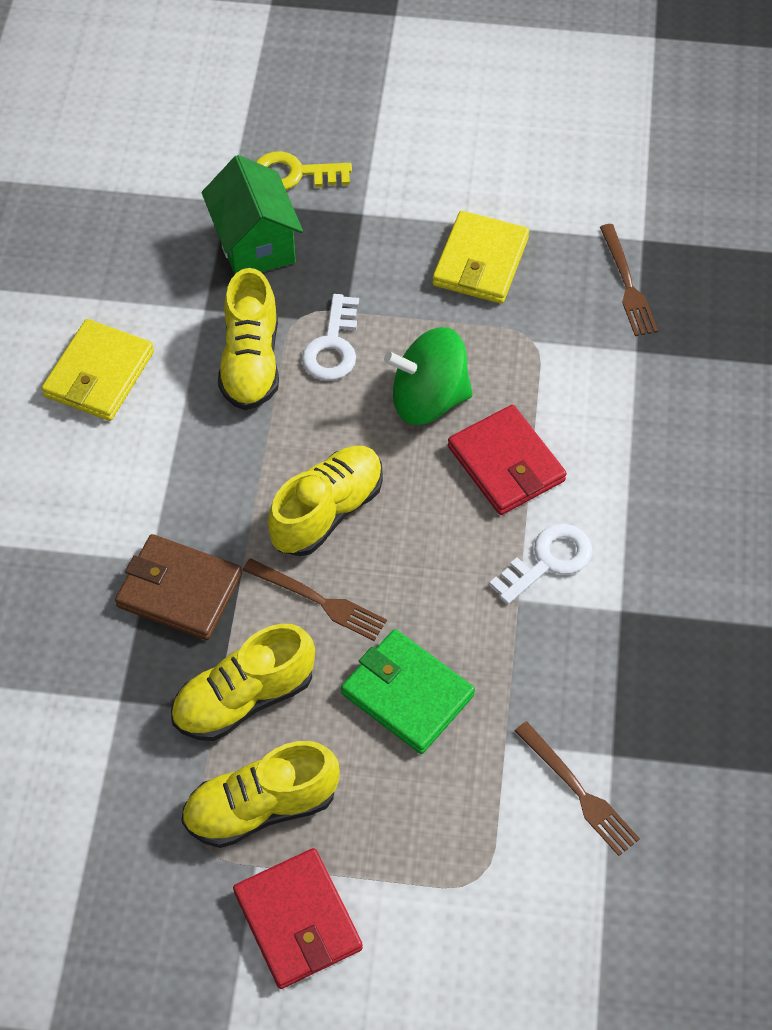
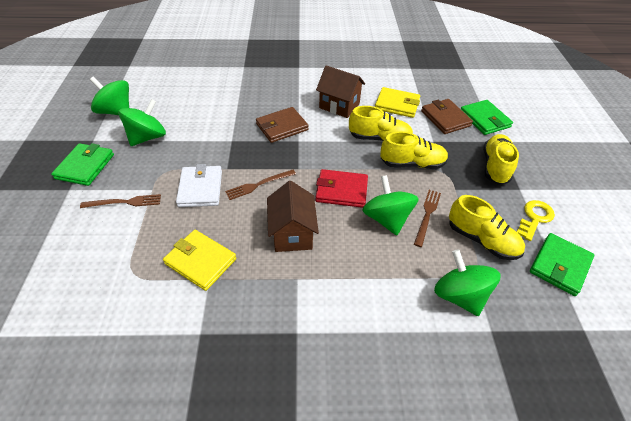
brown house: none = 0 -> [267,181,319,252] [316,65,365,118] = 2
brown wallet: [115,534,242,640] = 1 -> [256,107,309,143] [421,99,473,134] = 2
green house: [201,155,303,275] = 1 -> none = 0
green spinning top: [384,327,473,425] = 1 -> [90,76,129,115] [118,99,166,146] [362,175,419,235] [434,249,501,316] = 4
green wallet: [341,629,475,754] = 1 -> [51,143,114,186] [461,100,513,135] [530,233,594,296] = 3
red wallet: [233,848,363,989] [448,405,567,515] = 2 -> [315,169,368,208] = 1
white key: [302,294,359,381] [489,524,592,604] = 2 -> none = 0
white wallet: none = 0 -> [176,164,222,207] = 1

